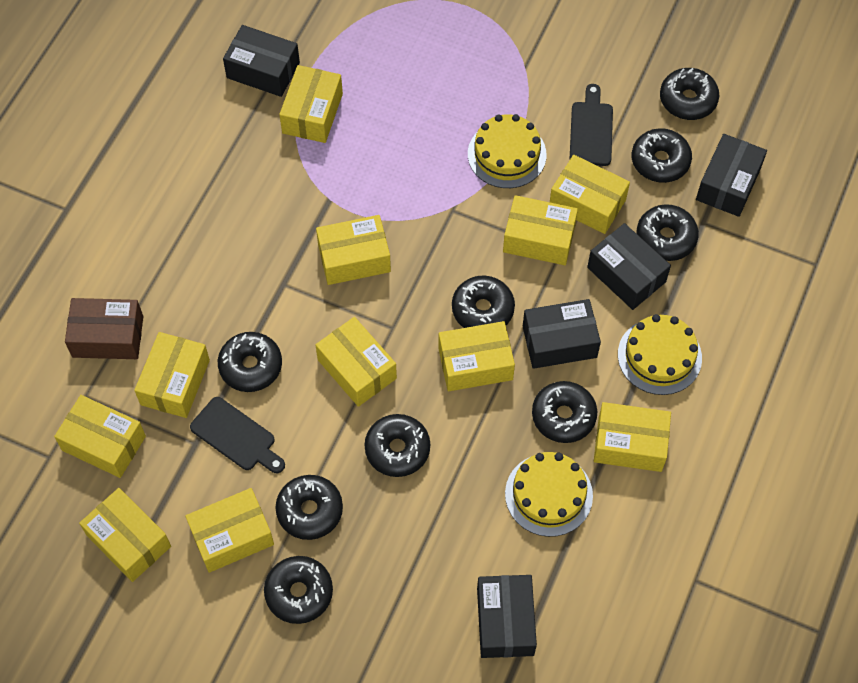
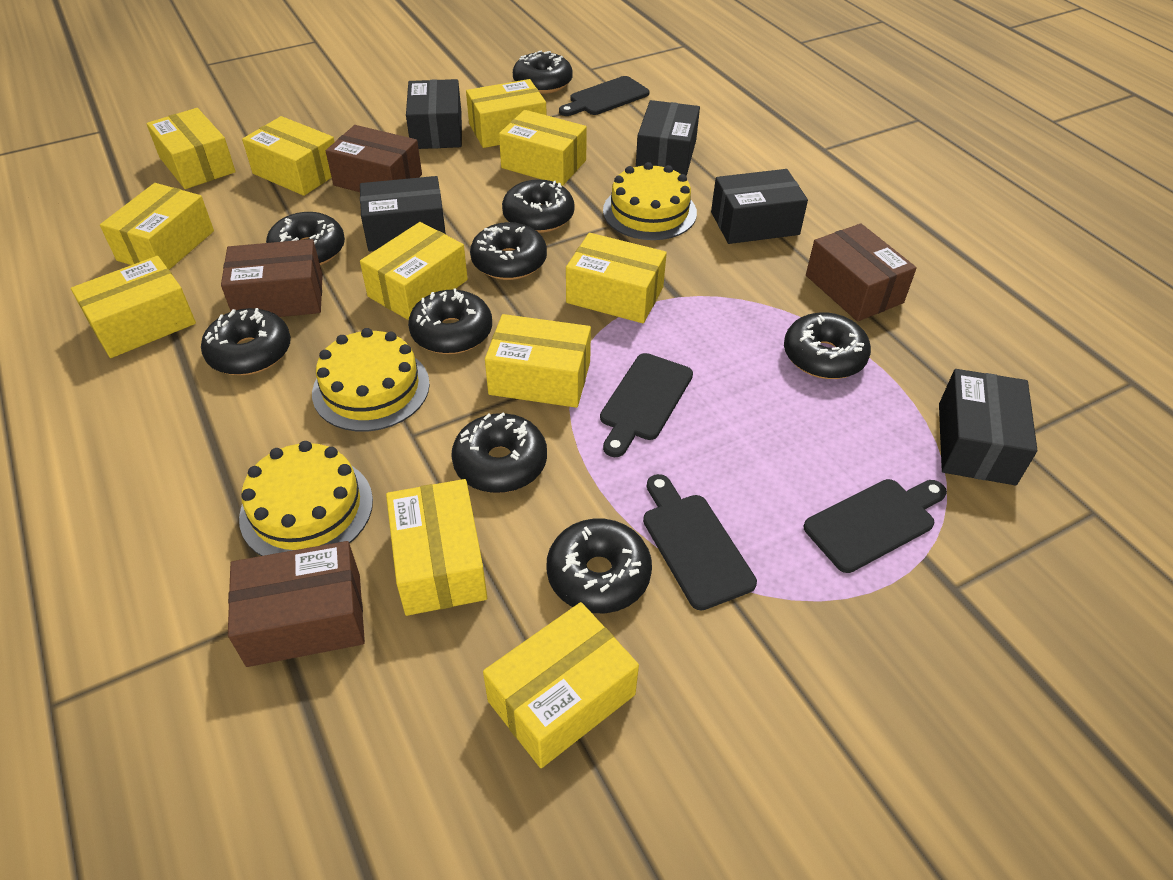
black cutting board: [190,397,285,473] [570,84,613,166] = 2 -> [559,76,649,116] [600,353,693,457] [643,474,757,611] [804,479,947,573] = 4
brown box: [65,298,143,359] = 1 -> [221,239,323,317] [228,541,365,667] [326,125,422,192] [806,223,917,321] = 4

